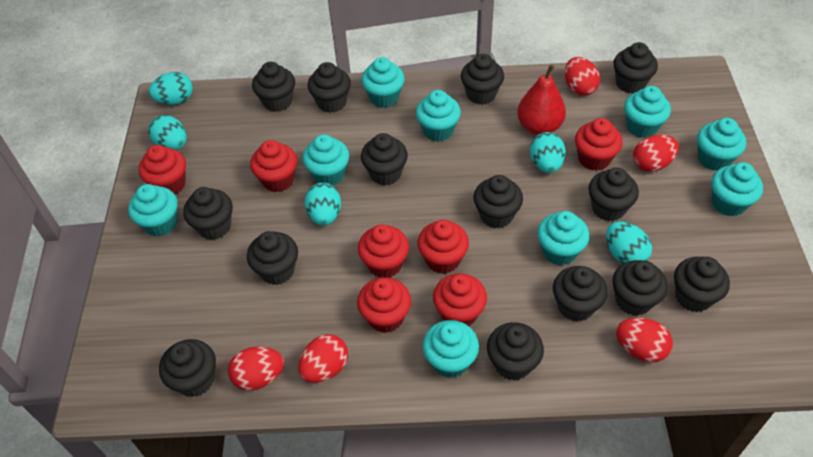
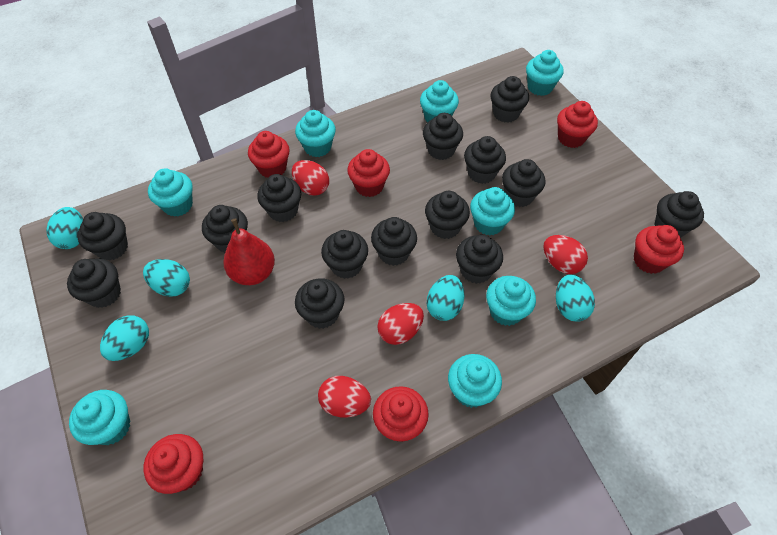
red cupcake: [139,145,186,195] [250,140,297,192] [357,277,411,333] [358,224,409,278] [418,220,469,274] [433,273,487,326] [575,118,623,171] = 7 -> [143,434,203,494] [248,131,290,178] [347,149,390,197] [373,386,429,442] [557,101,598,148] [634,225,684,274] = 6
red egg: [228,346,284,391] [298,334,348,383] [565,57,600,95] [616,318,673,363] [633,134,679,172] = 5 -> [292,160,329,196] [318,376,371,418] [377,303,424,345] [543,235,588,274] = 4
turquoise cupcake: [128,184,178,237] [302,134,349,186] [361,57,405,108] [416,90,461,141] [422,320,479,378] [537,211,589,265] [624,86,671,138] [697,118,746,171] [711,162,763,217] = 9 -> [69,390,131,445] [148,168,193,217] [295,110,336,157] [420,80,459,123] [448,354,502,408] [470,187,515,235] [486,276,536,326] [526,50,564,96] = 8

